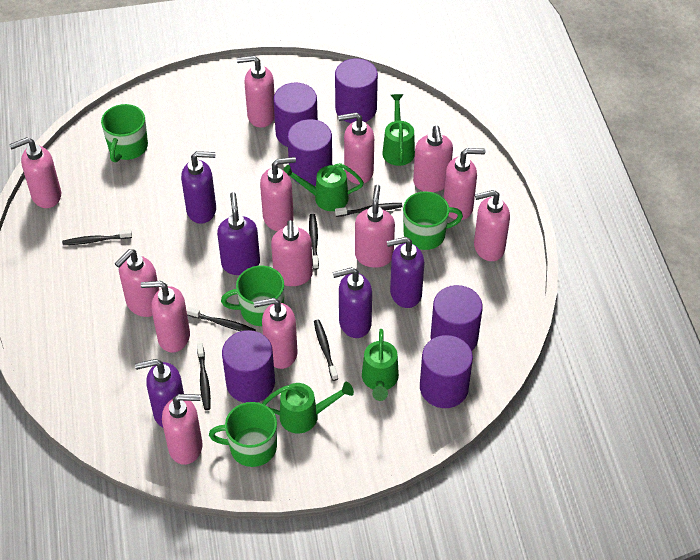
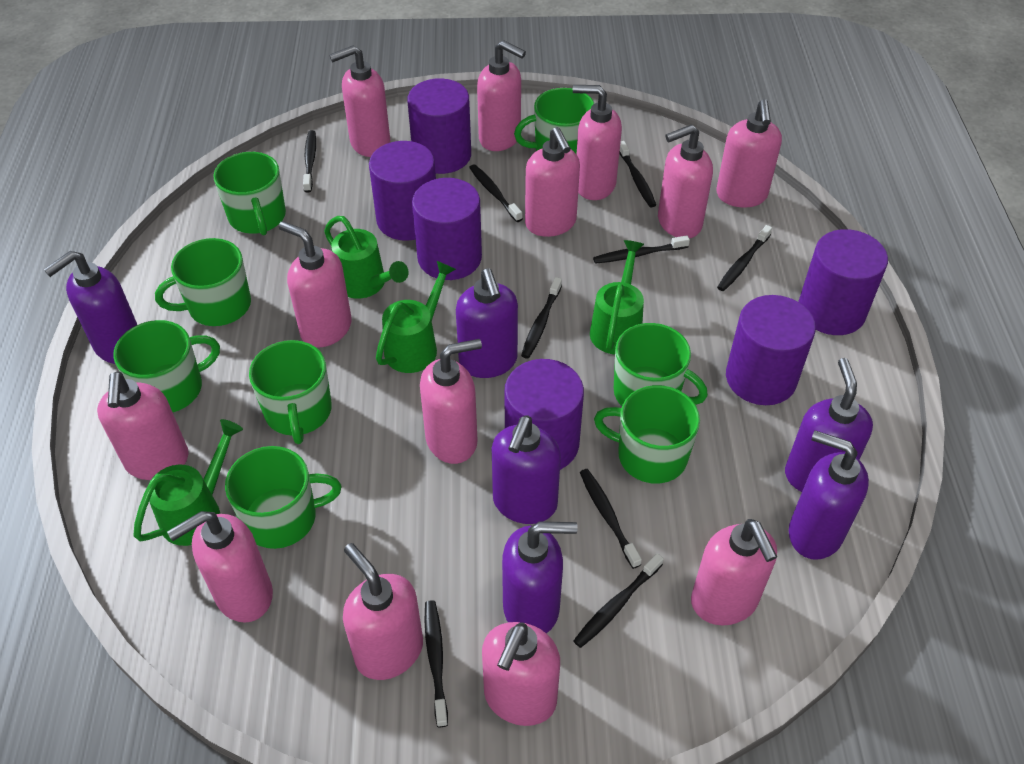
black toothbrush: [62,230,132,245] [187,307,256,331] [197,343,211,410] [309,214,319,270] [314,320,338,381] [335,203,402,217] = 6 -> [303,130,316,193] [425,600,448,727] [469,164,523,222] [521,277,562,359] [573,553,664,648] [580,469,642,569] [593,235,690,264] [619,141,656,207] [717,225,772,291] = 9
green mug: [101,104,148,162] [209,402,277,467] [221,266,284,326] [403,191,463,250] = 4 -> [113,320,220,412] [155,238,251,326] [213,152,286,235] [225,446,341,549] [249,340,332,444] [514,88,594,155] [594,385,700,483] [614,323,708,406] = 8
purple soap dispenser: [135,359,184,427] [181,151,216,224] [217,192,260,275] [333,267,372,338] [387,237,424,308] = 5 -> [44,251,137,364] [456,268,518,378] [492,416,561,524] [502,521,578,633] [785,358,873,492] [789,430,869,560] = 6

